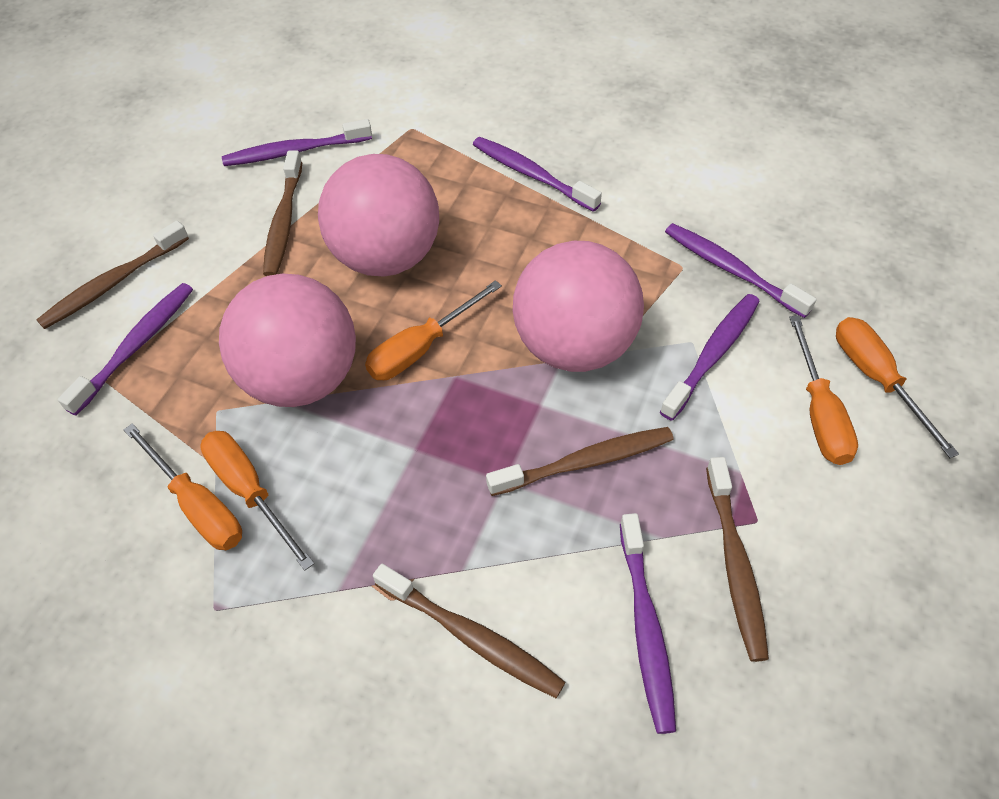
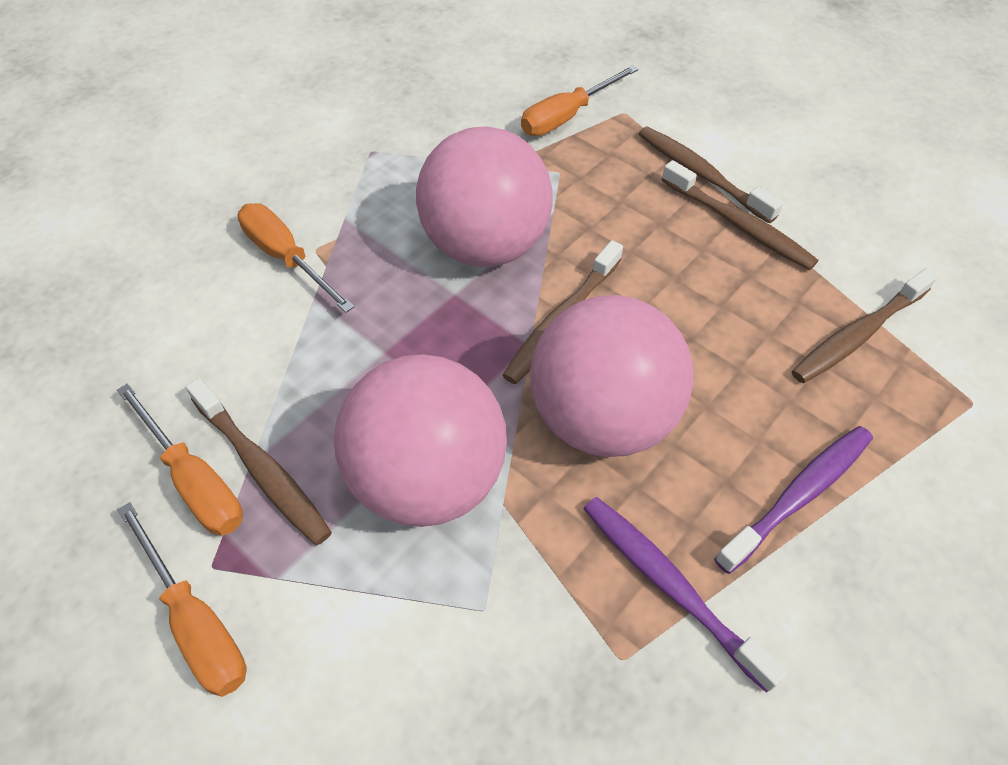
orange screwdriver: [123,423,242,550] [200,431,314,571] [365,280,502,380] [789,316,858,465] [836,317,959,458] = 5 -> [117,383,243,536] [118,502,246,697] [238,203,354,313] [521,65,638,136] = 4
purple toothbrush: [58,283,193,416] [222,119,372,166] [473,137,602,212] [620,513,676,734] [660,294,760,421] [665,223,816,318] = 6 -> [583,497,787,693] [714,426,873,574] = 2

